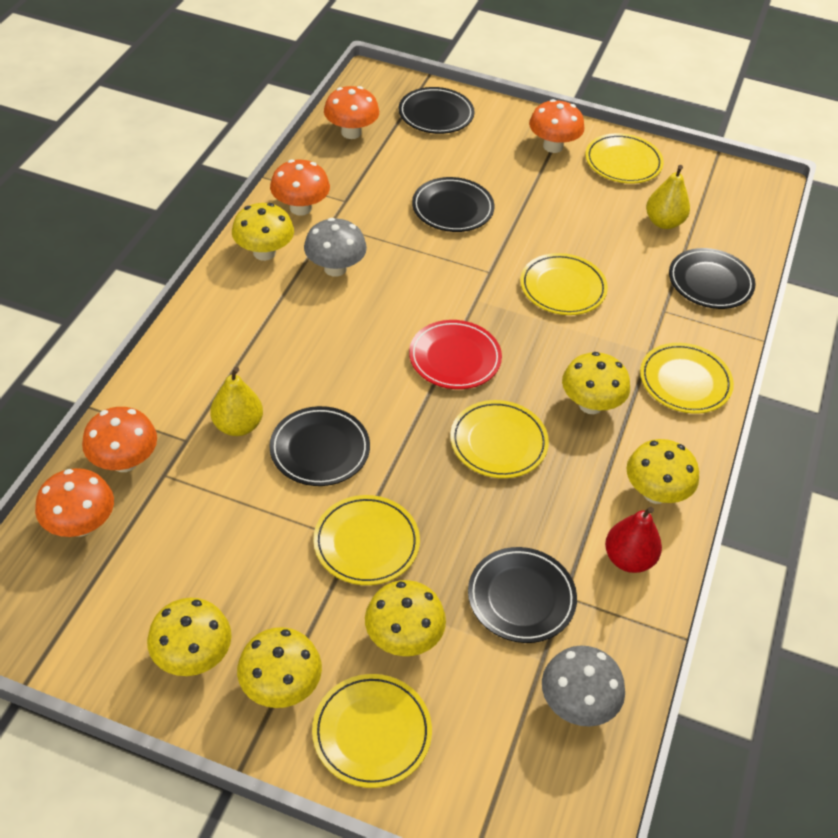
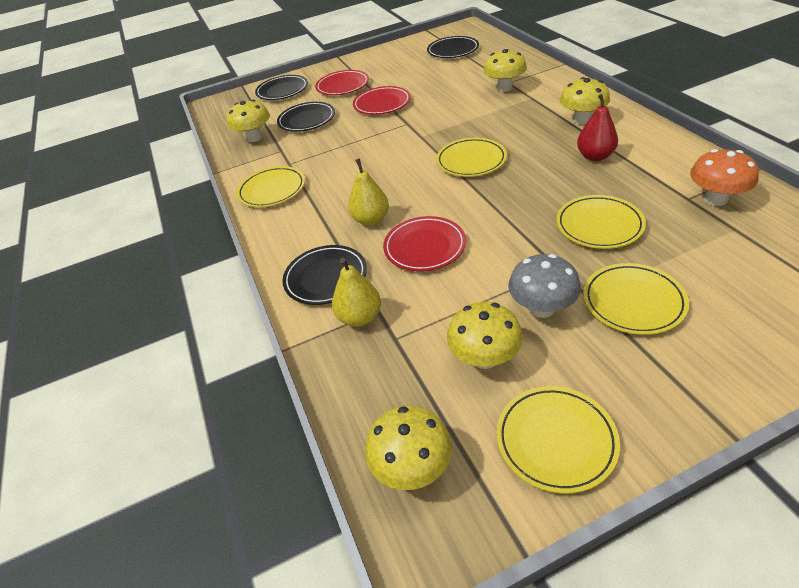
black plate: [269,406,370,486] [399,87,474,134] [412,177,494,232] [468,547,577,643] [669,248,756,309] = 5 -> [255,75,308,100] [277,102,335,132] [282,245,367,305] [427,36,479,58] = 4
grey mushroom: [304,218,367,277] [542,645,625,727] = 2 -> [508,254,581,318] = 1
orange mushroom: [35,468,114,537] [82,407,157,472] [270,159,330,216] [324,86,379,139] [529,99,585,153] = 5 -> [690,149,759,206] = 1
red plate: [409,320,502,389] = 1 -> [315,70,369,95] [353,86,411,115] [383,216,466,271] = 3
yellow mushroom: [147,598,232,676] [232,203,294,261] [237,627,322,708] [365,580,446,656] [562,352,630,414] [627,439,699,504] = 6 -> [227,100,270,142] [365,405,452,490] [447,302,523,369] [483,49,527,92] [560,77,610,125] = 5
yellow plate: [312,674,432,788] [313,495,420,585] [450,400,549,478] [520,253,608,315] [585,133,664,184] [640,343,734,414] = 6 -> [236,166,305,207] [436,138,507,177] [496,386,620,494] [556,195,646,249] [583,263,689,335] = 5

